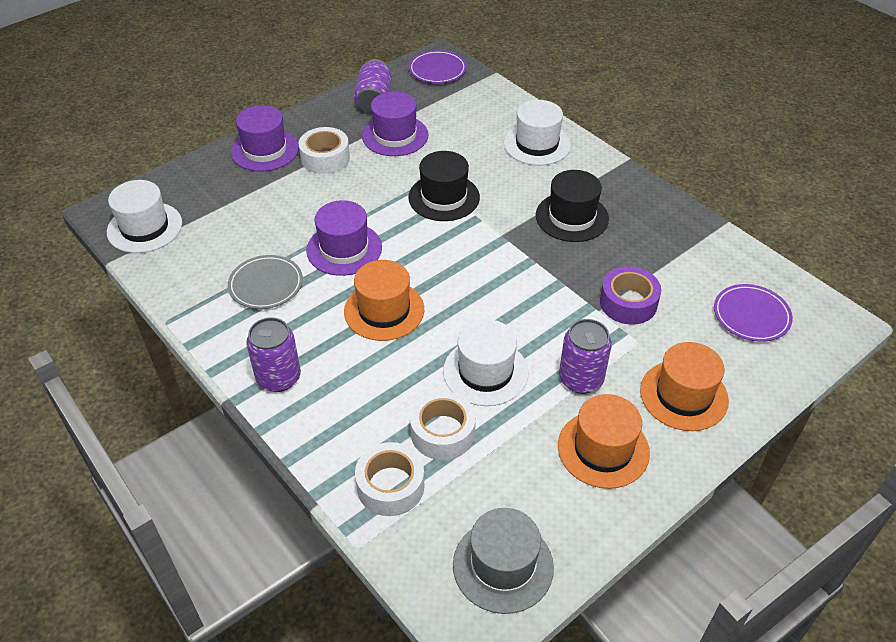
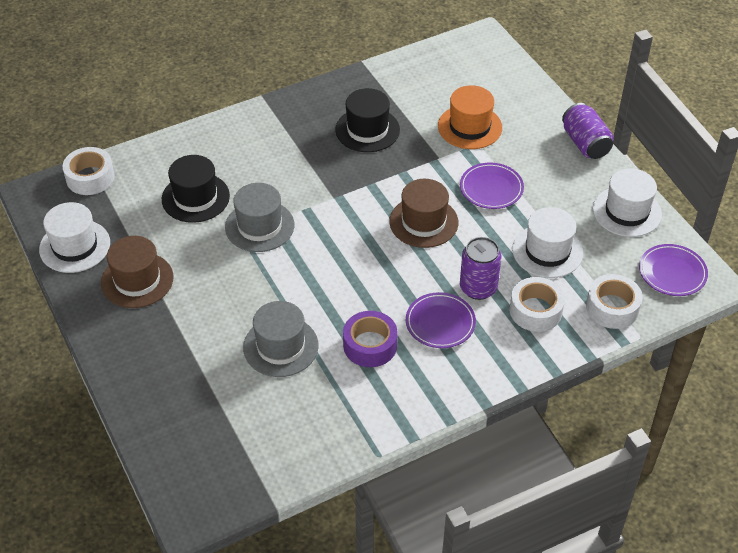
brown hat: none = 0 -> [101,236,173,308] [389,179,458,248] = 2
grey hat: [453,508,554,614] = 1 -> [225,183,294,252] [243,301,319,377] = 2
grey plate: [228,255,303,309] = 1 -> none = 0
orange hat: [344,260,424,341] [558,394,650,489] [640,342,729,431] = 3 -> [438,85,502,149] = 1
purple can: [246,317,301,392] [354,59,392,113] [559,319,612,394] = 3 -> [460,237,502,300] [562,103,614,159] = 2
purple hat: [231,105,299,171] [306,200,382,276] [362,91,428,156] = 3 -> none = 0
purple plate: [409,50,467,83] [714,284,793,342] = 2 -> [406,292,476,348] [460,163,524,209] [639,244,708,296] = 3

